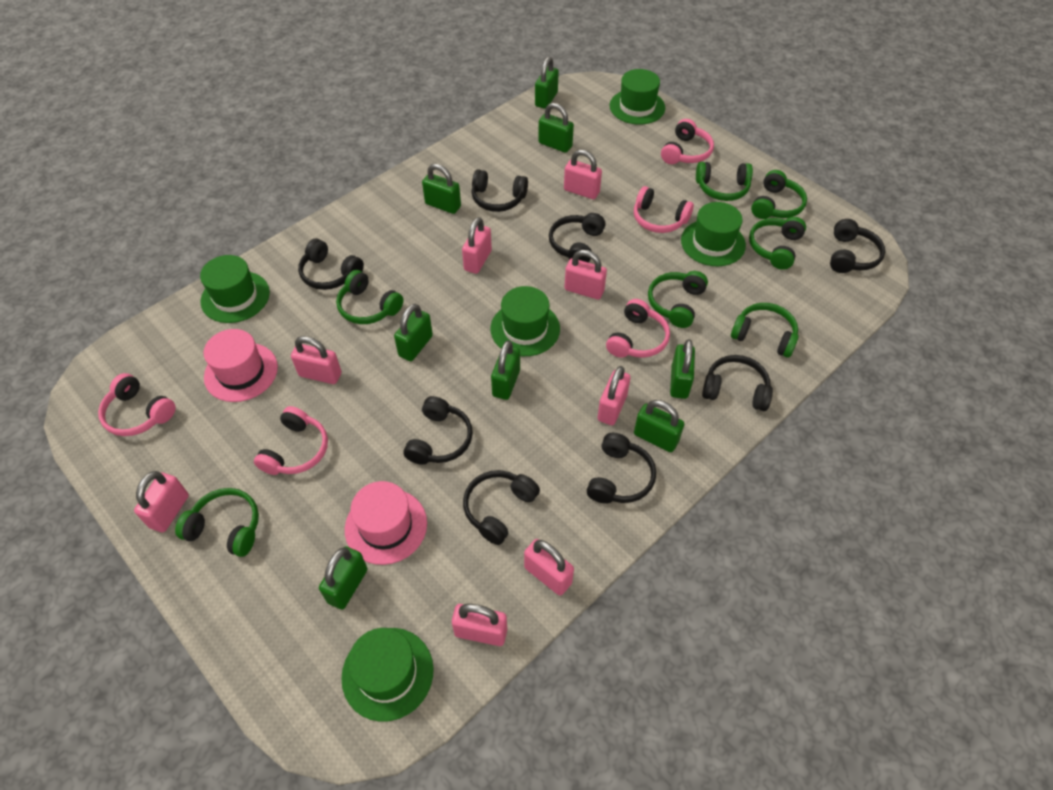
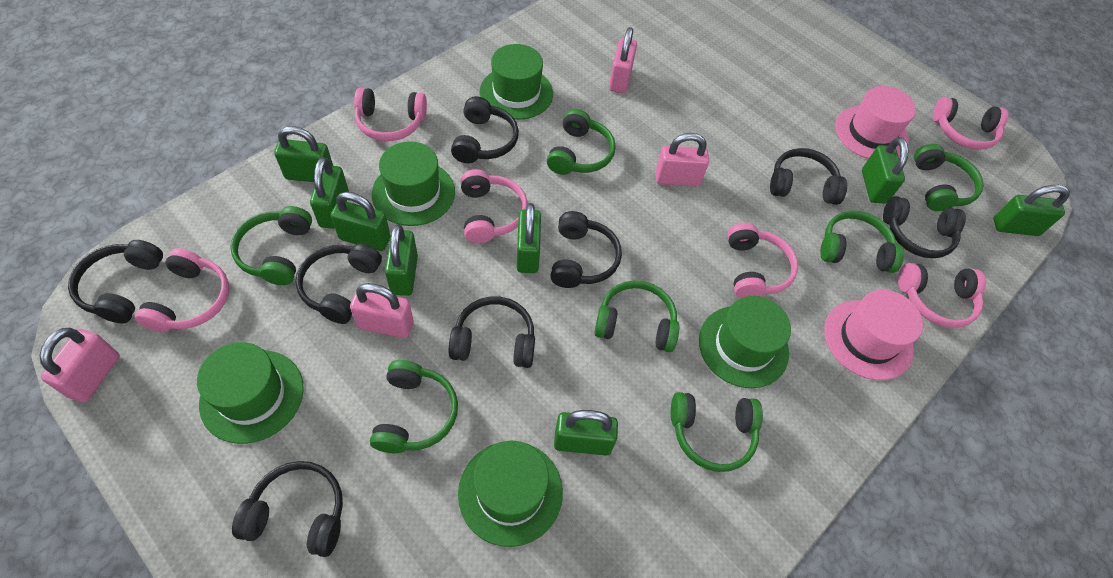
pink headphones: [98,373,176,436] [254,406,328,475] [606,299,670,358] [634,186,694,233] [661,119,714,164] = 5 -> [135,248,229,332] [354,87,427,141] [461,169,528,244] [728,223,798,298] [898,263,986,328] [933,97,1008,150] = 6
pink padlock: [134,471,189,533] [291,336,341,384] [452,604,507,646] [462,217,492,274] [524,539,574,596] [564,150,602,199] [564,250,607,300] [598,366,631,425] = 8 -> [40,327,120,402] [350,283,414,338] [609,27,637,93] [655,133,709,187] = 4

